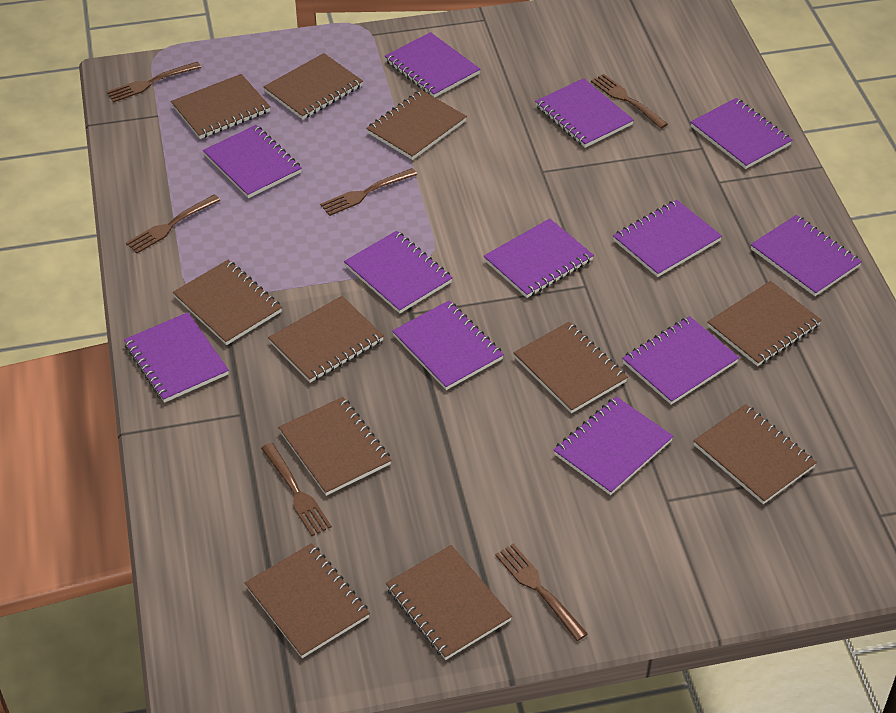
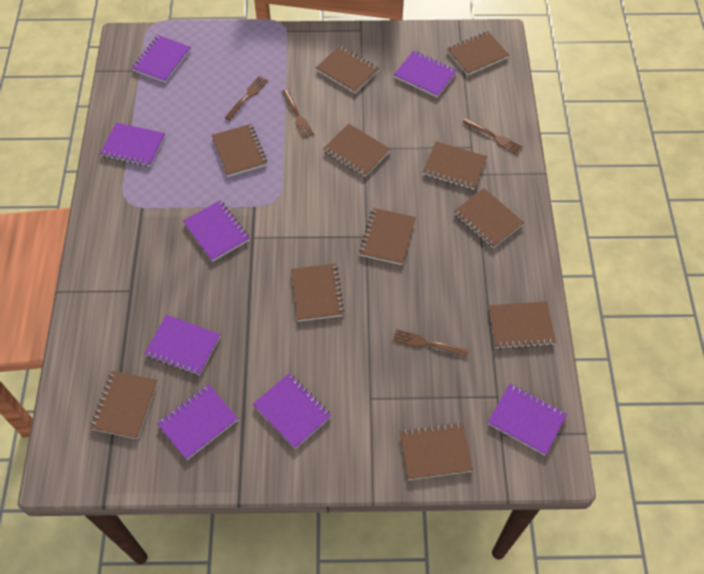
brown fork: [106,62,201,102] [126,195,221,253] [261,443,332,536] [320,168,417,216] [495,544,588,641] [591,74,668,129] = 6 -> [225,76,268,121] [281,89,314,139] [393,329,469,357] [462,118,523,154] = 4
purple notebook: [124,312,229,403] [203,125,302,198] [344,231,453,314] [385,32,480,97] [392,301,504,390] [483,219,594,298] [535,78,634,148] [553,396,674,495] [613,200,722,277] [622,316,739,405] [691,98,792,169] [751,215,862,296] = 12 -> [100,123,165,167] [132,35,191,83] [144,315,221,376] [157,384,238,460] [183,201,250,262] [253,373,332,449] [394,51,457,97] [488,384,567,455] = 8

